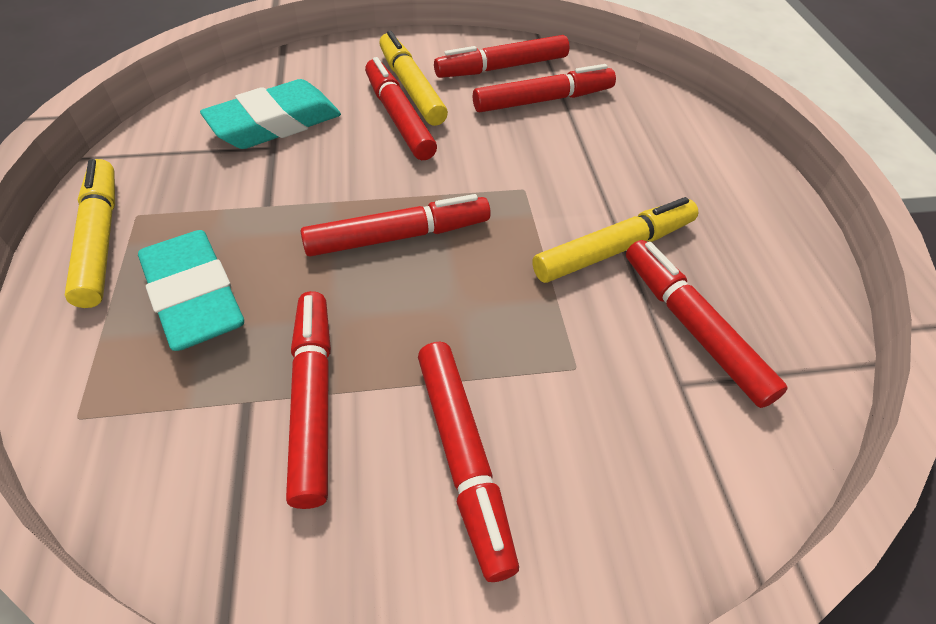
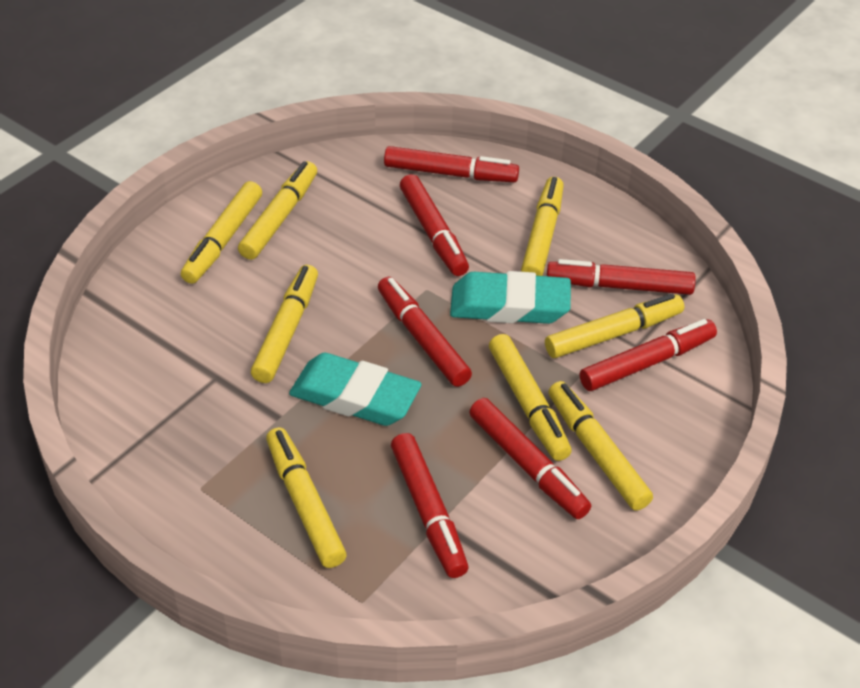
yellow marker: [65,159,115,308] [379,31,448,126] [532,197,698,283] = 3 -> [181,181,262,284] [238,161,317,260] [251,265,318,383] [266,427,347,568] [489,334,572,461] [521,177,564,276] [545,294,684,358] [548,381,653,511] = 8

